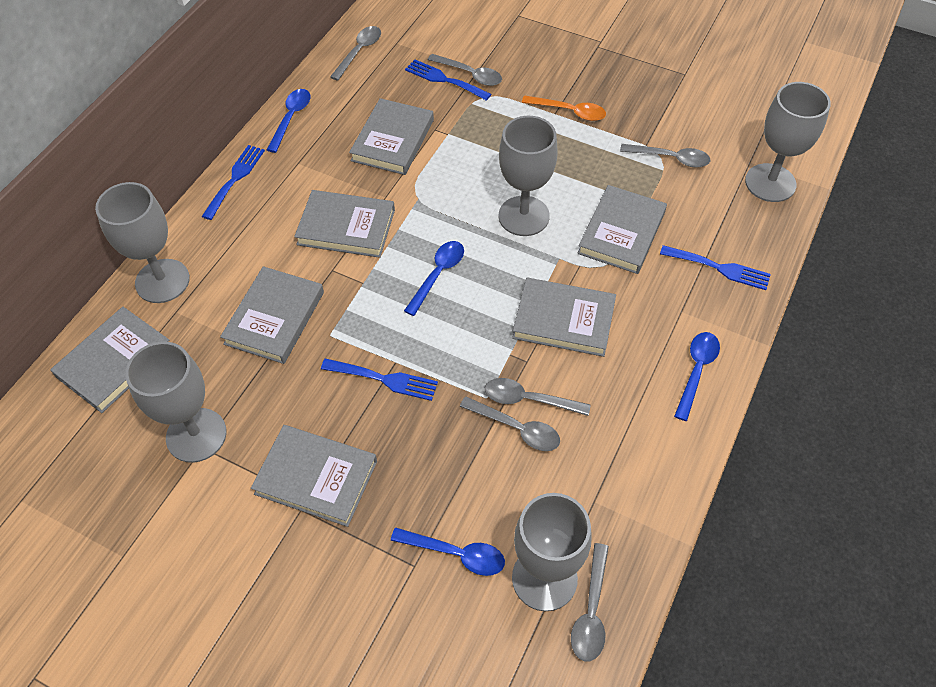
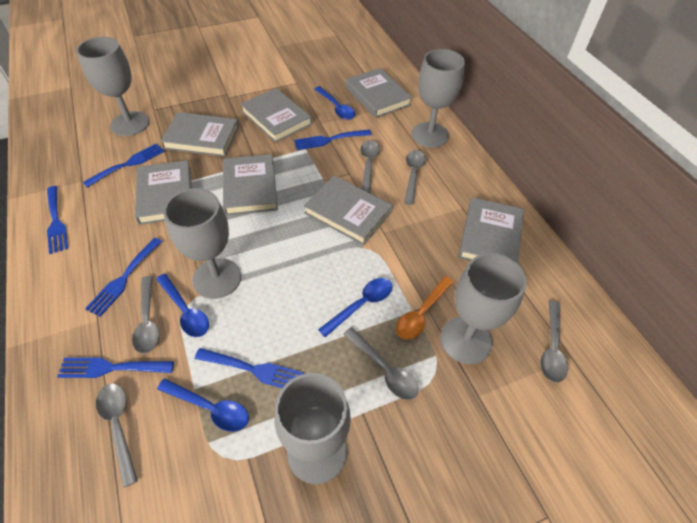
blue fork: [202,145,265,220] [321,358,438,401] [405,59,491,101] [660,245,771,290] = 4 -> [47,186,68,254] [57,358,174,378] [83,143,165,188] [85,238,162,317] [194,348,304,388] [294,129,372,150] = 6

